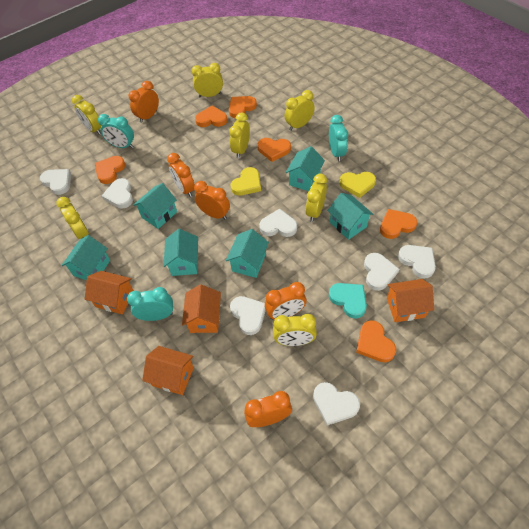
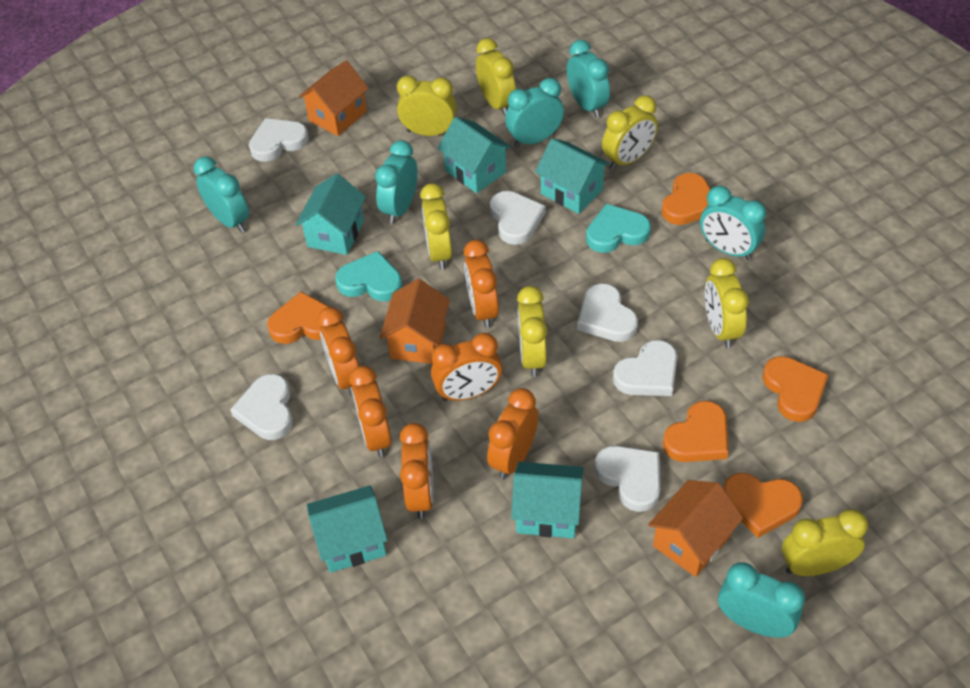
orange clock: [129,81,159,123] [167,153,195,197] [194,181,230,220] [244,391,292,427] [265,282,307,319] = 5 -> [317,307,359,396] [349,366,391,457] [400,423,433,519] [431,333,502,401] [464,240,499,328] [487,388,538,479] = 6
orange heart: [95,156,125,184] [195,106,228,127] [229,96,257,118] [257,138,291,162] [356,320,396,362] [380,209,417,239] = 6 -> [267,292,329,344] [661,173,711,225] [663,401,728,462] [723,473,803,538] [762,356,828,422] = 5
orange house: [85,271,134,314] [142,346,194,395] [182,284,221,333] [387,279,434,322] = 4 -> [298,60,369,136] [380,279,450,364] [648,480,743,577] = 3
turquoise clock: [98,114,134,148] [127,287,173,321] [329,115,348,161] = 3 -> [194,156,249,233] [375,140,418,224] [505,78,564,147] [567,40,610,118] [700,186,766,260] [718,562,805,638] = 6
turquoise heart: [329,283,367,319] = 1 -> [335,251,402,301] [586,204,651,253] = 2
turquoise house: [62,235,110,280] [133,183,177,229] [163,229,198,276] [226,229,269,278] [286,146,325,191] [327,193,373,240] = 6 -> [295,174,366,255] [307,485,388,573] [437,117,511,193] [511,462,584,538] [535,138,610,214] = 5
white heart: [40,169,71,195] [102,178,133,209] [230,296,266,335] [259,208,297,237] [313,382,360,425] [364,253,400,291] [398,245,436,279] = 7 -> [230,374,293,440] [249,118,309,162] [490,191,545,245] [577,283,638,342] [595,446,660,512] [613,340,677,396] = 6
yellow heart: [231,167,261,196] [339,172,376,198] = 2 -> none = 0

